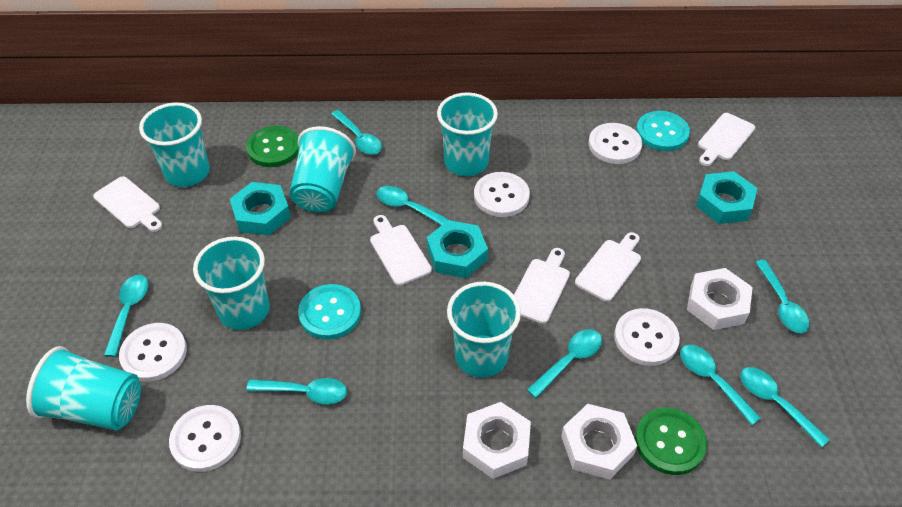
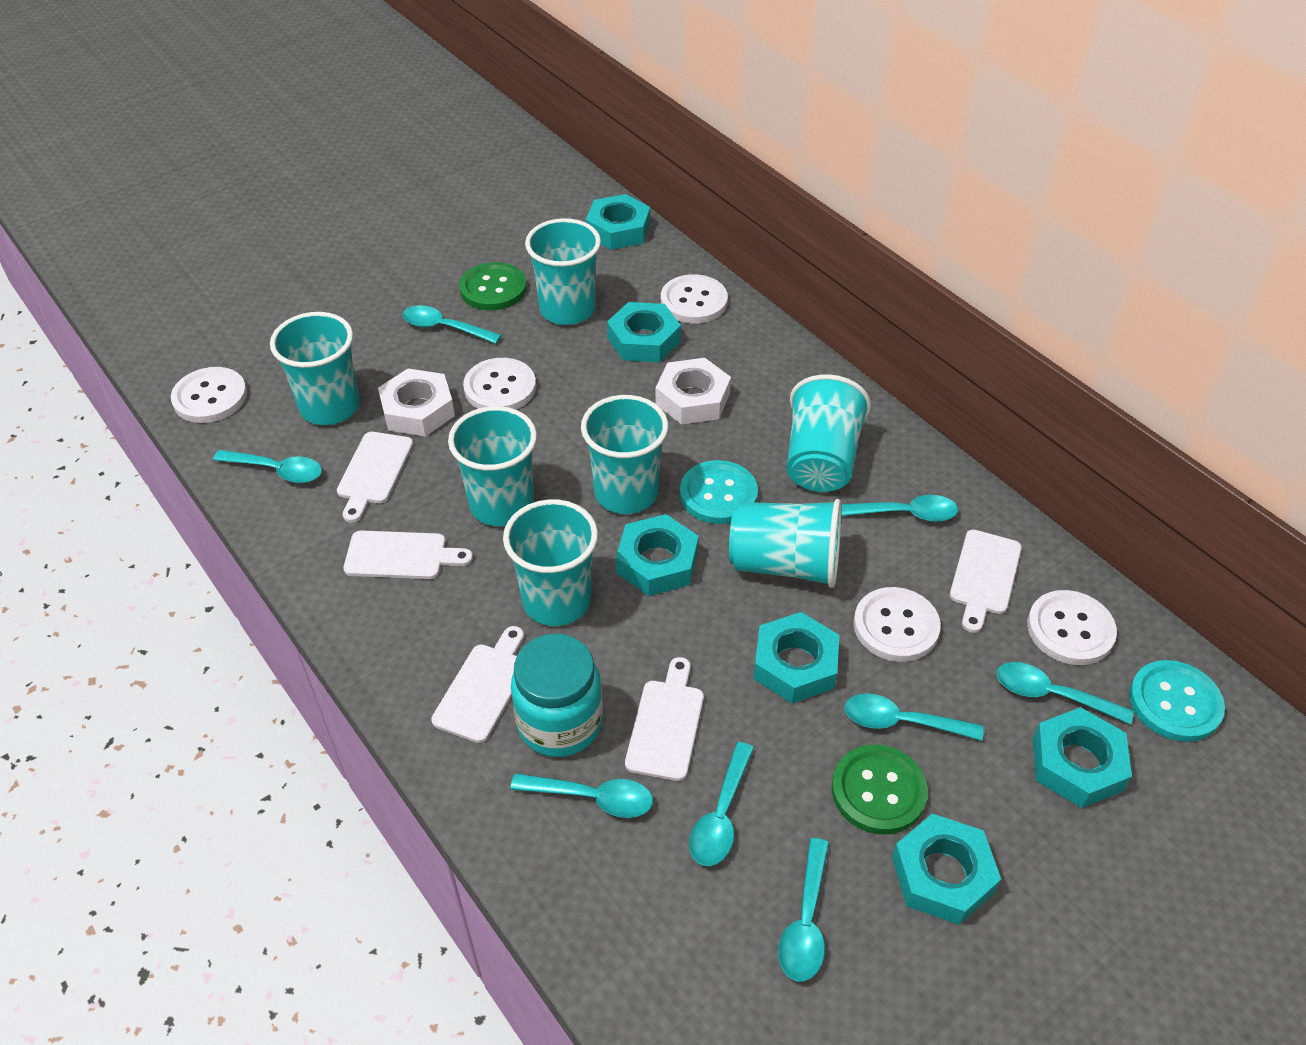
turquoise cup: [26,346,141,430] [139,103,210,187] [193,237,270,330] [289,126,356,212] [437,92,498,176] [447,282,521,378] = 6 -> [270,312,360,425] [448,406,537,526] [503,499,598,626] [525,218,601,325] [581,395,668,514] [729,499,841,588] [786,374,871,492] = 7
turquoise jar: none = 0 -> [511,634,603,757] = 1
turquoise nut: [230,182,291,235] [427,220,488,278] [696,171,758,224] = 3 -> [586,194,650,250] [607,302,681,362] [616,514,699,596] [754,612,839,703] [892,814,1001,925] [1033,707,1132,808] = 6
white nut: [463,402,531,479] [561,404,637,480] [687,268,753,330] = 3 -> [378,368,455,436] [655,358,731,424] = 2

